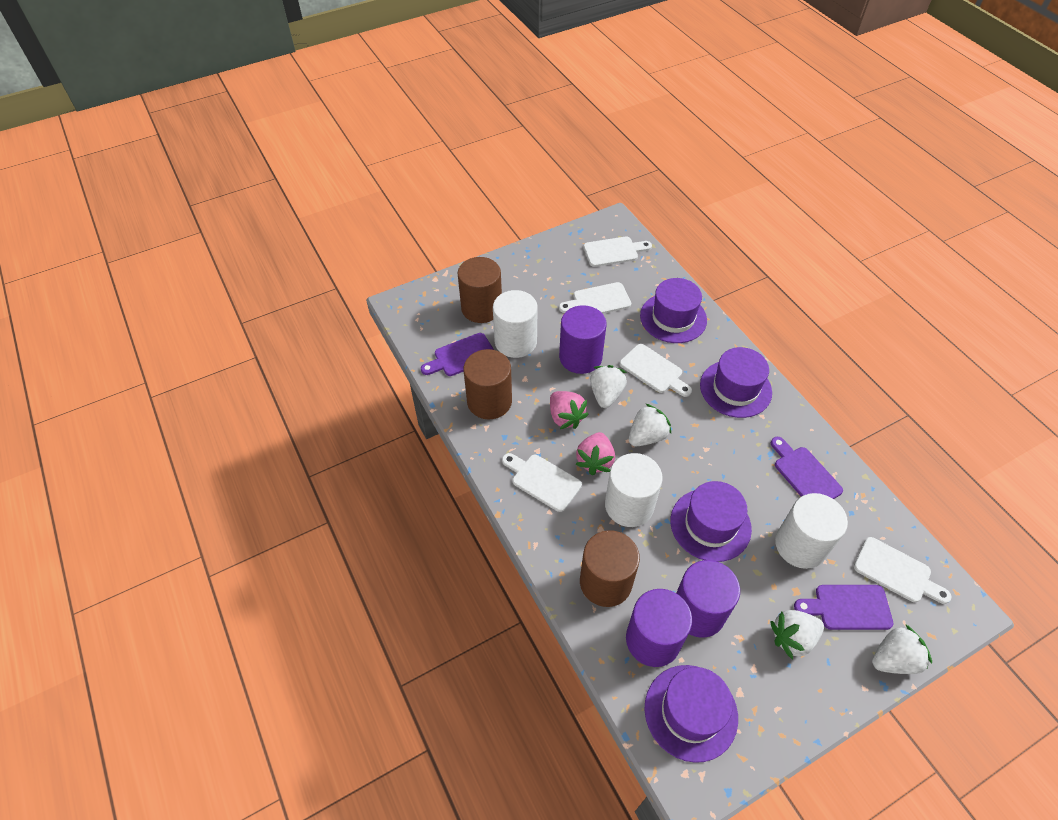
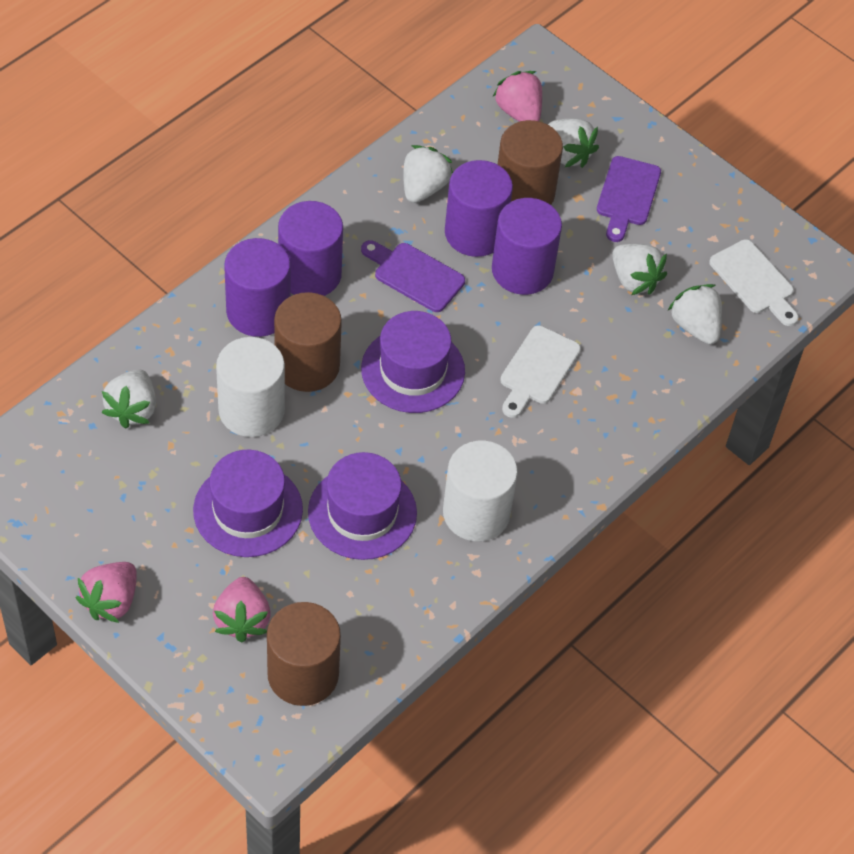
pink strawberry: [550,391,589,429] [576,432,615,475] = 2 -> [76,562,137,623] [213,577,271,643] [492,71,542,122] = 3
purple cutting board: [421,333,494,376] [771,437,843,499] [794,585,894,630] = 3 -> [361,240,465,312] [597,156,661,242] = 2
purple cylinder: [559,305,607,374] [626,589,692,667] [676,560,740,638] = 3 -> [224,238,291,337] [278,201,343,296] [445,160,513,257] [492,198,562,295] = 4
purple hat: [640,278,707,343] [645,665,738,763] [670,481,752,562] [700,347,772,418] = 4 -> [193,450,303,557] [308,452,417,560] [361,311,465,413] = 3
white cutting board: [502,453,582,512] [559,282,631,314] [583,236,652,267] [620,344,692,397] [854,537,951,604] = 5 -> [500,325,581,418] [709,239,799,326] = 2
white cylinder: [493,290,538,358] [605,453,663,527] [775,493,848,569] = 3 -> [216,337,285,437] [443,441,518,542] = 2
white strawberry: [590,365,627,408] [629,403,671,447] [770,610,824,660] [872,624,932,674] = 4 -> [102,369,156,429] [403,145,453,203] [548,119,599,168] [612,244,667,295] [668,284,722,344] = 5

